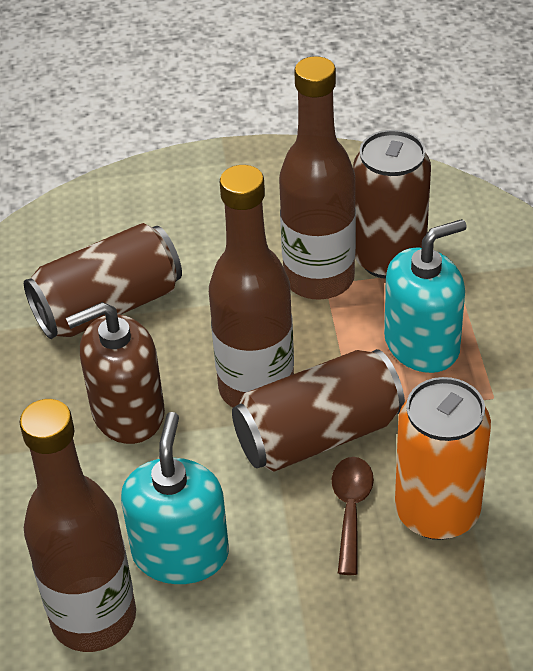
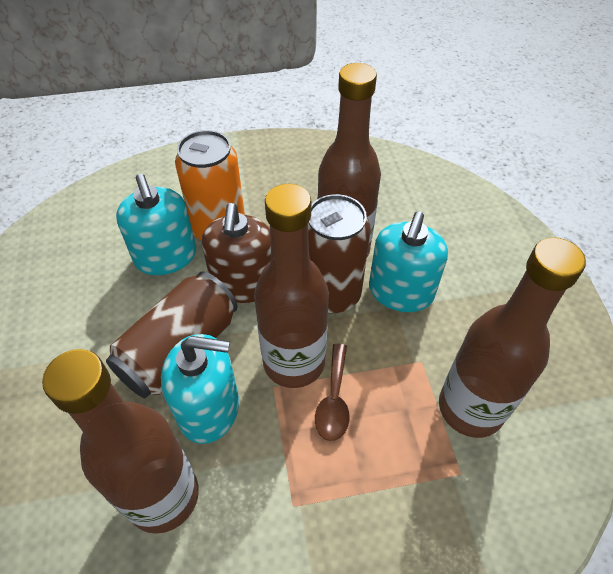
brown bottle: [20,399,136,652] [209,165,294,407] [279,56,356,300] = 3 -> [42,349,199,534] [254,184,329,388] [317,63,381,257] [439,237,586,438] = 4
brown can: [24,223,182,339] [232,349,405,472] [353,130,431,279] = 3 -> [106,272,238,398] [308,194,371,313] = 2
turquoise soap dispenser: [121,412,229,584] [384,219,467,373] = 2 -> [116,174,196,275] [161,334,239,444] [369,211,448,312] = 3

